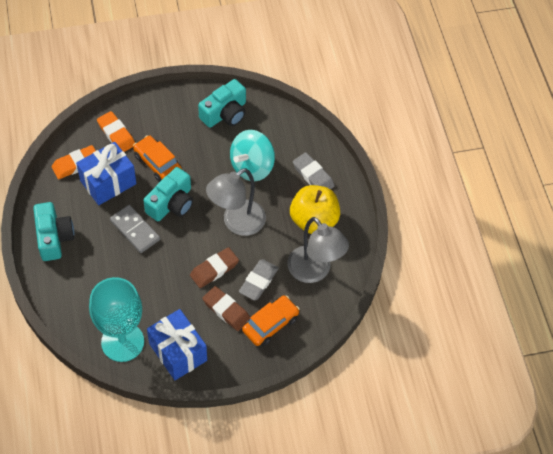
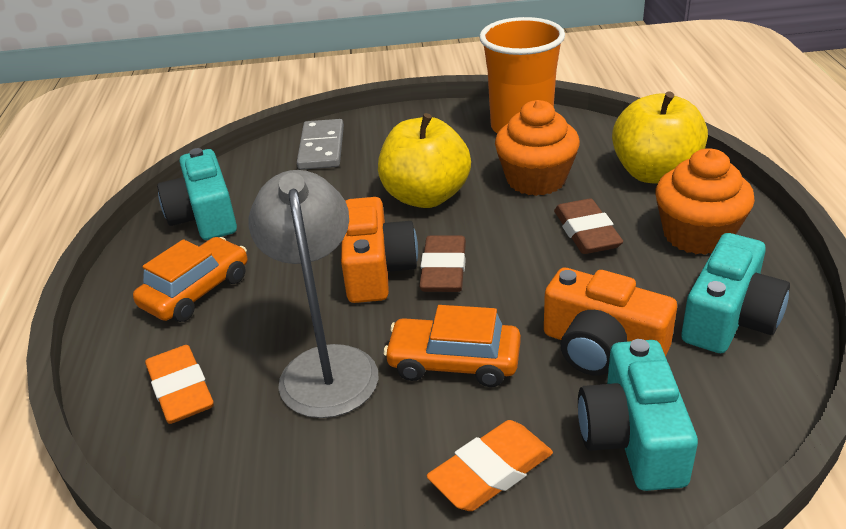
blue gift: [76,142,137,205] [147,309,207,380] = 2 -> none = 0
grey eraser: [239,259,279,301] [293,152,335,189] = 2 -> none = 0
grey lamp: [206,168,266,236] [287,217,349,283] = 2 -> [249,170,379,418] = 1
orange camera: none = 0 -> [341,197,418,303] [544,268,677,376] = 2
orange cup: none = 0 -> [479,17,565,133] = 1
orange cupcake: none = 0 -> [495,100,580,196] [656,148,755,255] = 2
turquoise goblet: [89,277,144,362] = 1 -> none = 0
turquoise spinning top: [230,130,275,181] = 1 -> none = 0
yellow apple: [290,185,340,234] = 1 -> [378,113,471,208] [612,91,708,184] = 2

